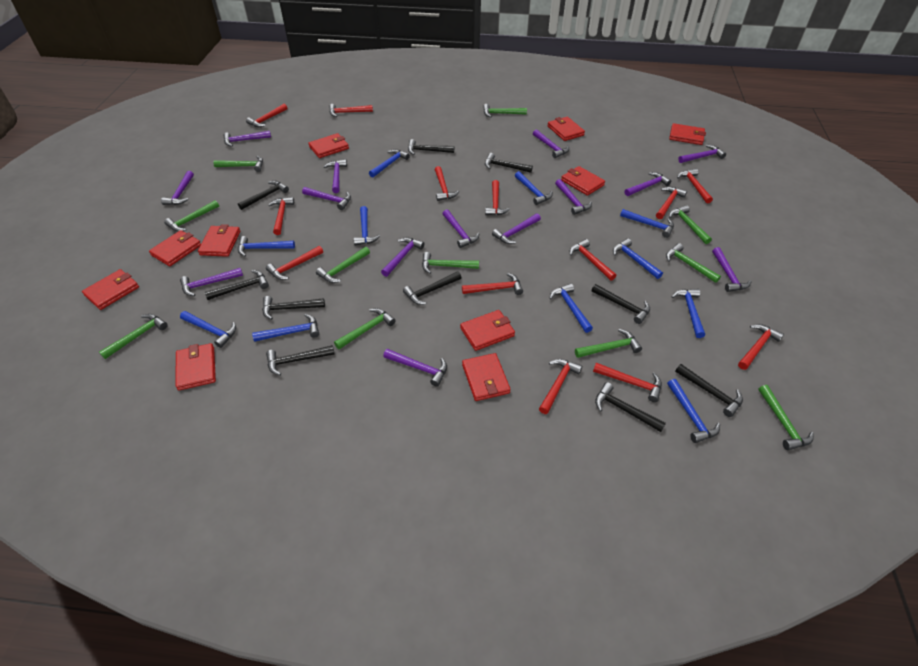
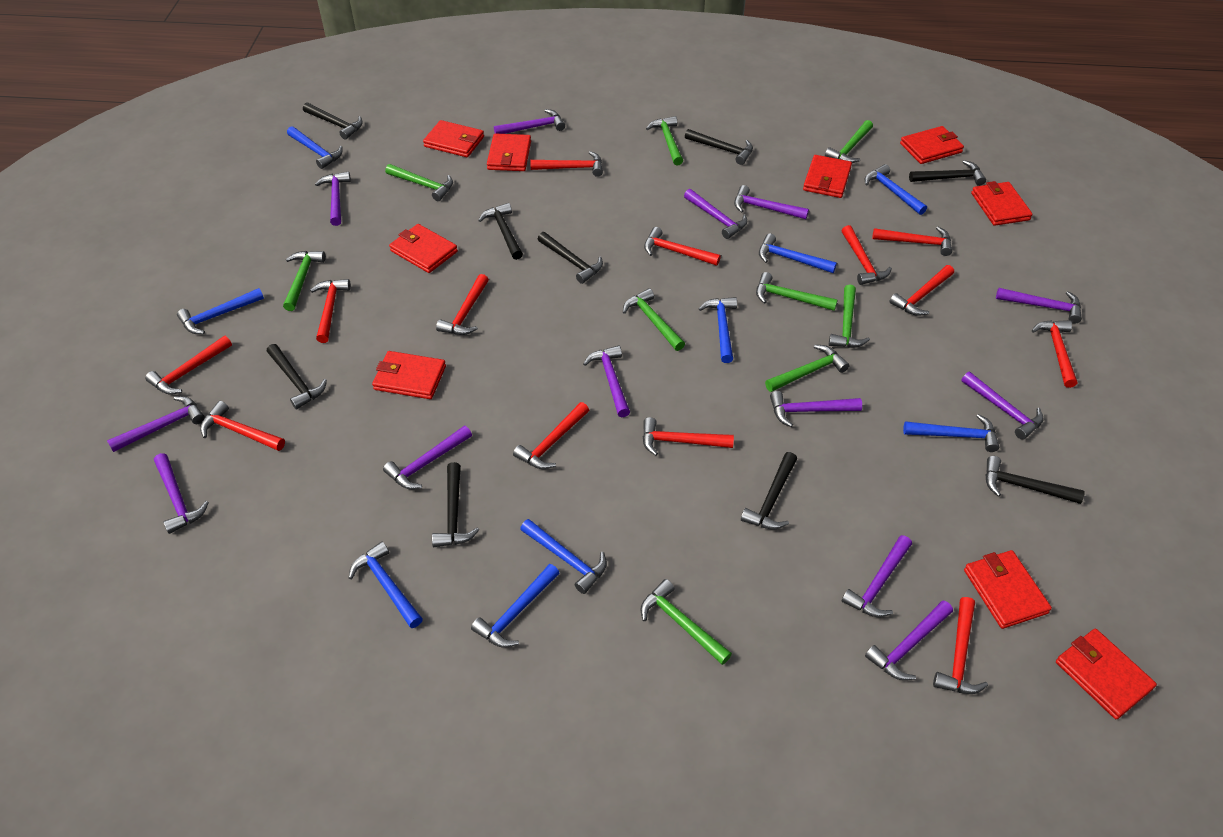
black hammer: [205,270,269,300] [238,181,289,210] [262,296,325,320] [266,345,335,376] [403,271,461,305] [408,139,454,155] [485,153,533,173] [592,284,650,324] [595,382,666,432] [675,364,743,417] = 10 -> [267,344,327,409] [303,102,363,140] [432,462,479,547] [478,203,523,260] [538,232,603,284] [685,129,753,165] [741,452,797,530] [909,160,986,186] [985,456,1085,504] = 9
blue hammer: [180,311,236,348] [238,236,295,257] [252,314,319,342] [354,206,380,245] [369,149,410,178] [515,171,553,205] [549,284,593,333] [613,238,663,279] [620,209,674,238] [667,379,720,443] [672,289,705,338] = 11 -> [177,288,264,334] [287,126,343,169] [349,542,423,628] [471,564,559,648] [520,519,607,594] [699,297,737,363] [759,233,837,273] [865,164,927,215] [903,414,999,452] = 9
green hammer: [99,314,168,359] [164,200,219,232] [213,156,263,172] [316,247,370,283] [334,308,396,349] [422,252,479,274] [483,104,527,117] [575,329,642,358] [666,243,721,283] [669,205,712,244] [758,385,814,450] = 11 -> [283,251,326,311] [385,164,453,201] [623,288,685,351] [641,579,732,665] [646,116,683,166] [756,272,838,311] [765,345,850,392] [825,120,873,163] [829,285,870,348] = 9
purple hammer: [161,171,194,205] [180,268,243,296] [223,131,271,147] [302,187,351,210] [324,159,347,193] [381,237,425,277] [383,349,447,387] [443,209,479,248] [492,213,541,244] [533,129,569,158] [555,179,592,215] [625,172,671,196] [678,145,726,163] [712,247,752,292] = 14 -> [107,396,205,452] [154,453,209,534] [315,171,351,226] [383,426,472,489] [494,109,565,134] [583,345,630,417] [684,189,747,239] [734,185,809,219] [770,391,862,427] [842,535,912,617] [865,600,953,681] [961,372,1044,440] [996,288,1082,324] = 13
red wallet: [82,269,139,310] [149,230,201,266] [175,343,216,391] [198,224,240,257] [308,133,349,158] [460,310,515,351] [462,353,511,401] [547,117,585,141] [561,166,605,196] [669,123,706,145] = 10 -> [372,351,446,399] [389,224,458,273] [423,120,484,157] [487,133,531,171] [803,155,852,198] [900,126,964,164] [964,550,1052,629] [971,181,1033,226] [1056,628,1157,719] = 9

